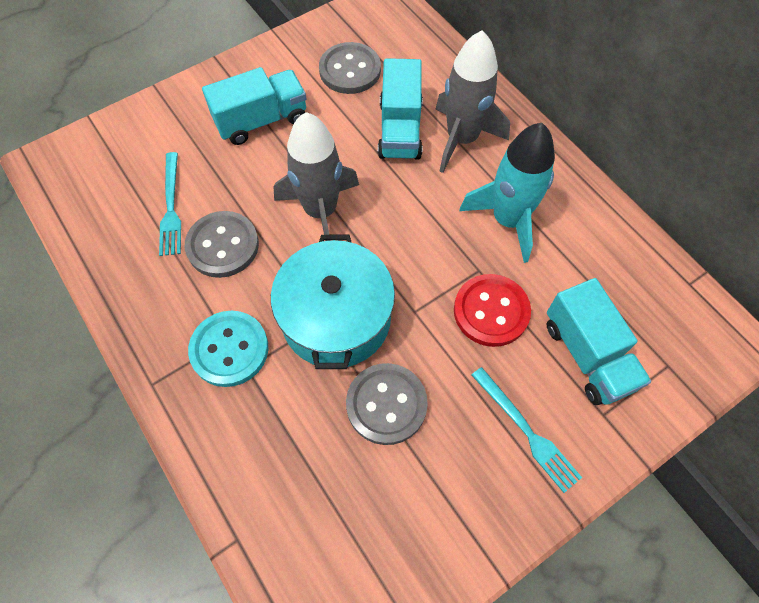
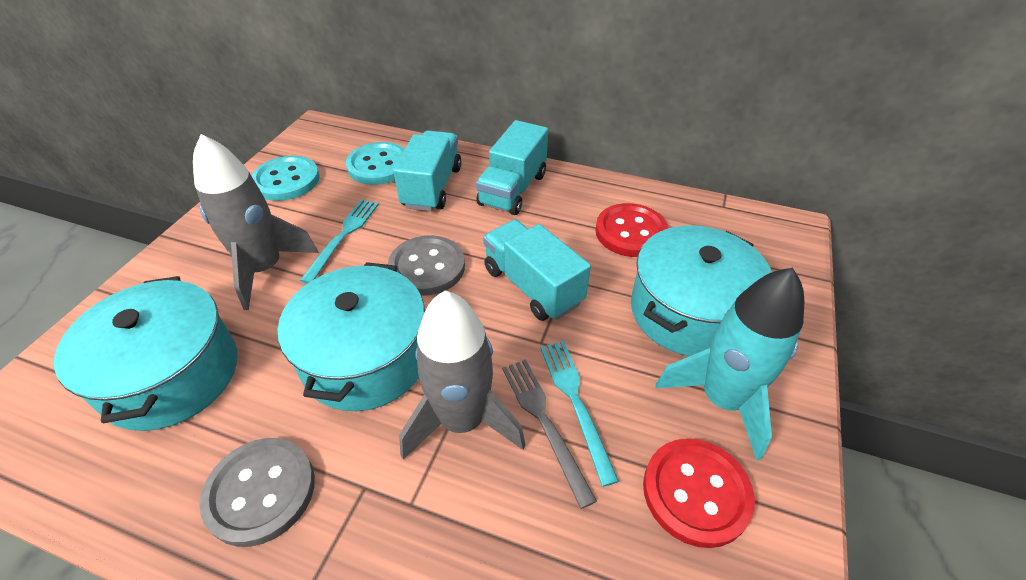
grey button: [185,211,259,278] [319,42,381,94] [346,363,428,445] = 3 -> [199,438,315,547] [388,235,465,296] = 2
grey fork: none = 0 -> [502,359,597,509] = 1
red button: [454,274,531,347] = 1 -> [595,203,668,257] [643,438,755,548] = 2
turquoise button: [188,311,268,387] = 1 -> [251,156,320,201] [346,142,405,185] = 2
turquoise pot: [271,235,395,369] = 1 -> [54,276,237,431] [277,262,425,411] [631,225,772,356] = 3

